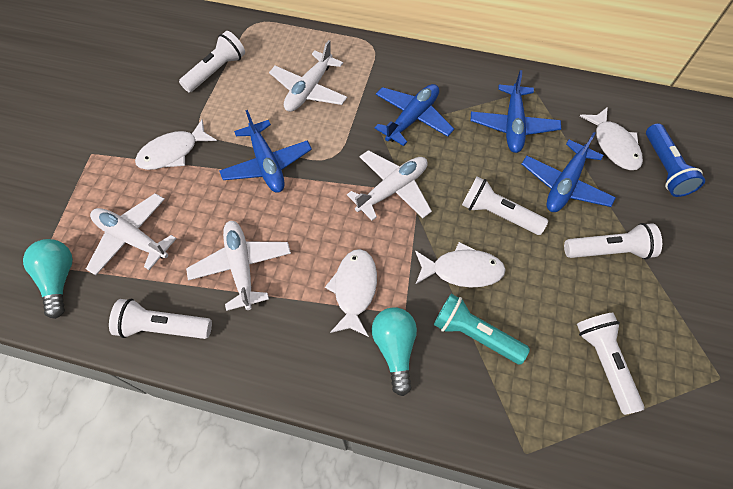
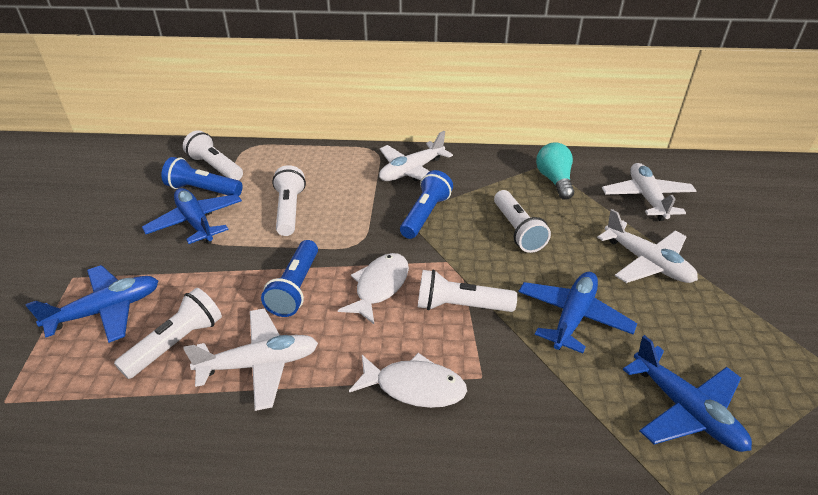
blue flashlight: [646,123,705,197] = 1 -> [161,157,243,196] [261,240,318,317] [400,170,453,239] = 3
turquoise flashlight: [434,294,530,364] = 1 -> none = 0
turquoise light bulb: [23,239,73,319] [372,307,417,396] = 2 -> [536,142,574,200] = 1
white fish: [135,119,217,170] [325,249,377,337] [415,242,506,288] [580,107,643,170] = 4 -> [338,253,409,324] [349,353,467,408] = 2

